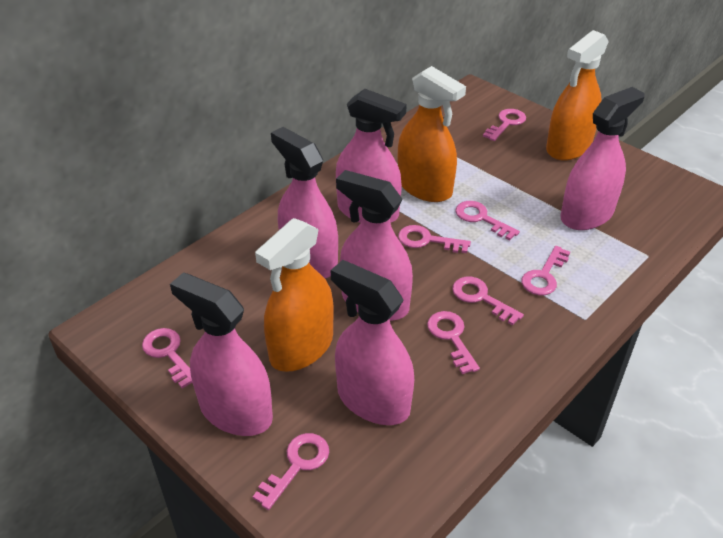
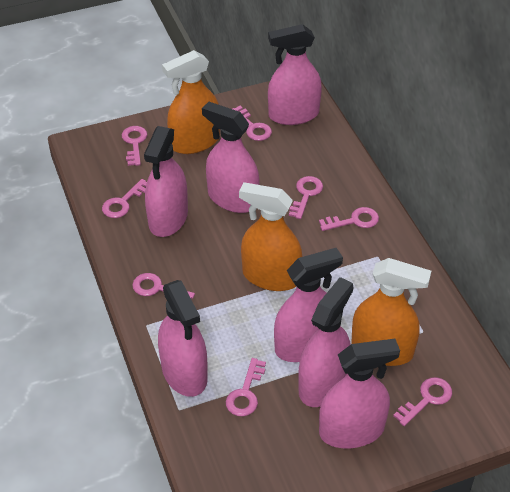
pink spray bottle: [170,273,273,436] [271,127,338,278] [331,260,414,425] [336,89,407,223] [336,170,413,321] [560,87,644,230] = 6 -> [144,126,188,237] [158,280,208,397] [202,102,259,213] [268,24,322,125] [274,248,343,362] [298,277,353,407] [319,339,400,448] = 7

